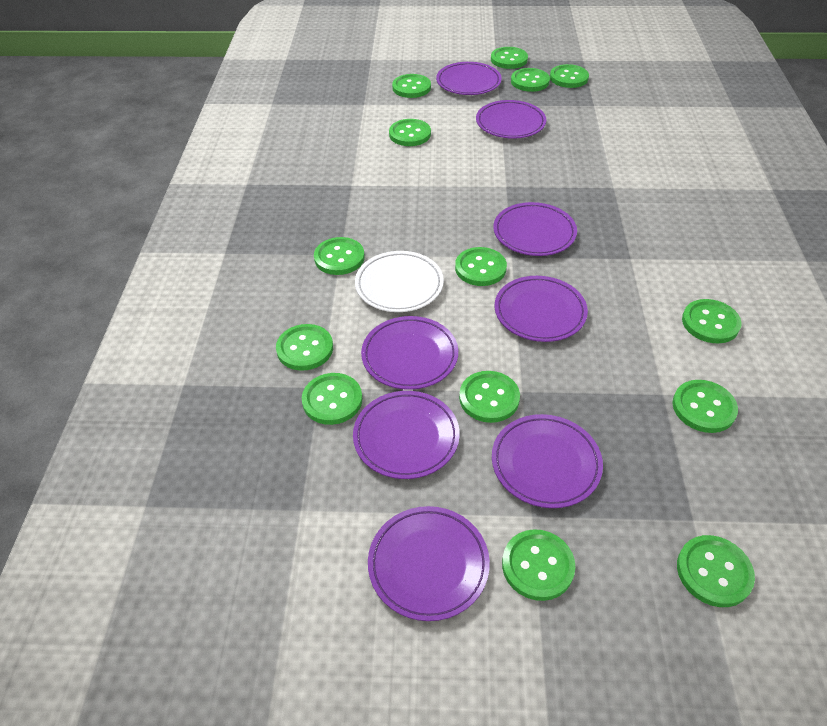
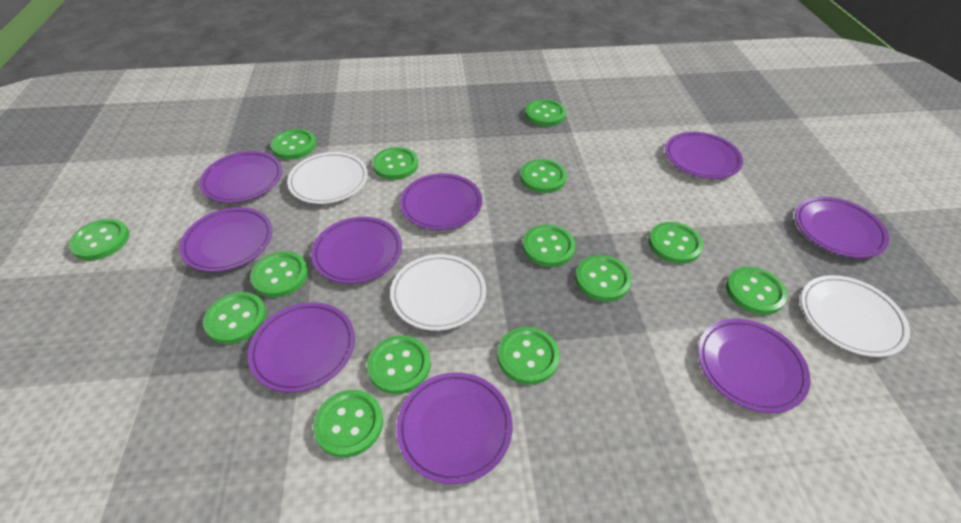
purple plate: [353,391,460,479] [361,316,458,390] [368,506,490,621] [436,62,502,95] [476,100,546,139] [492,414,603,508] [493,202,577,256] [495,276,588,342] = 8 -> [179,207,272,272] [200,151,282,203] [248,302,355,392] [311,217,402,284] [396,372,513,484] [400,173,482,230] [665,132,743,179] [698,319,811,413] [795,197,889,258] = 9
white plate: [355,251,444,312] = 1 -> [287,152,368,204] [390,254,486,331] [801,275,910,357] = 3

